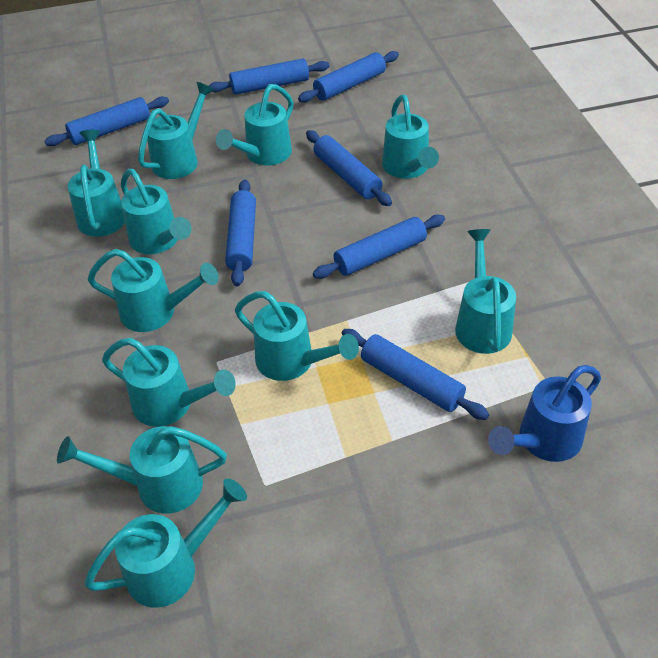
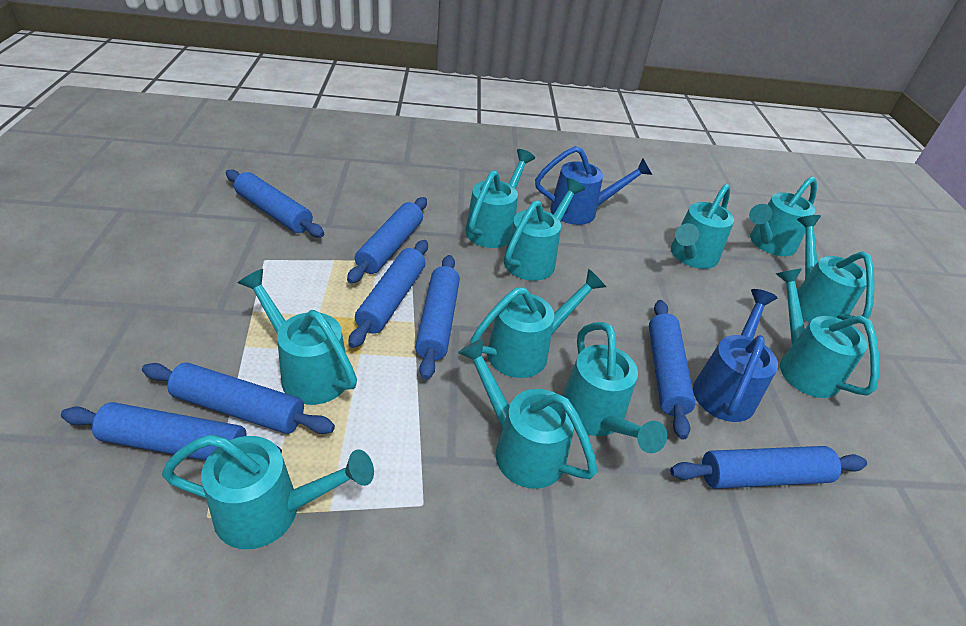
blue rolling pin: [44,96,169,146] [209,59,330,95] [225,179,256,286] [298,51,399,102] [306,130,392,206] [313,215,445,279] [342,329,489,420] = 7 -> [61,402,282,460] [142,362,335,434] [226,169,324,237] [347,197,427,284] [348,240,428,348] [415,255,460,380] [649,300,695,439] [670,446,867,489] = 8
blue watering can: [488,365,601,462] = 1 -> [535,146,652,225] [693,289,778,422] = 2

